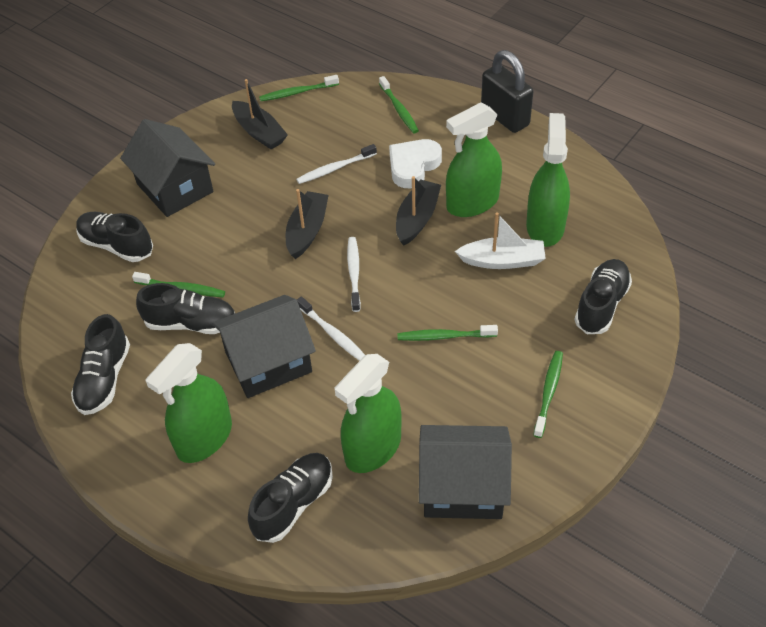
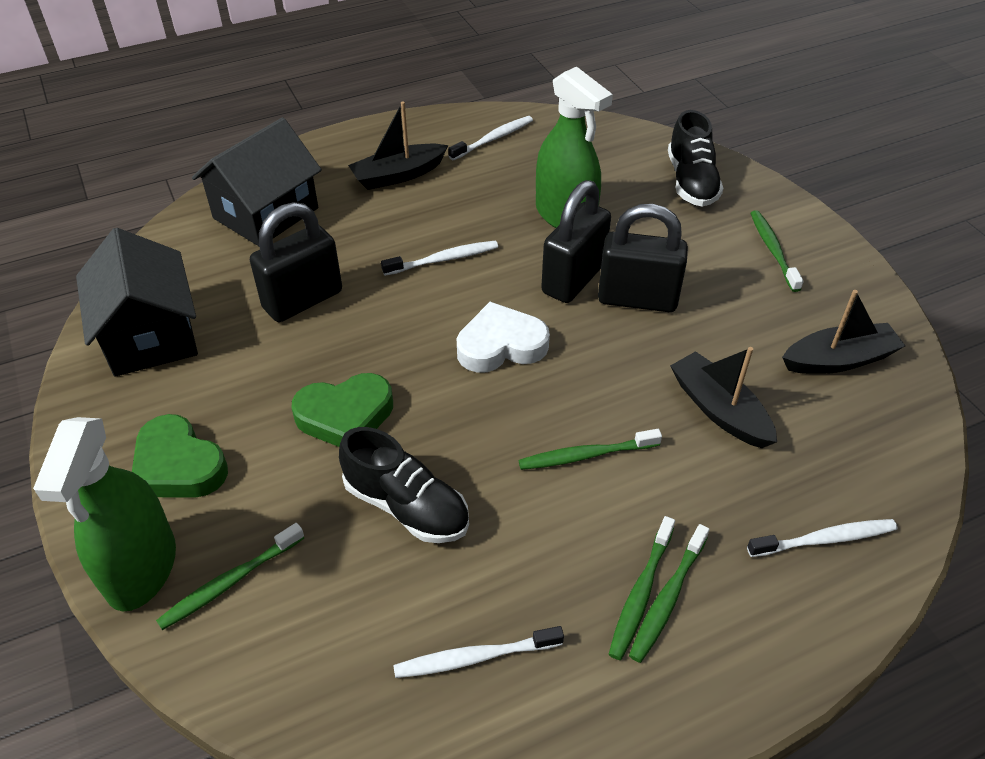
black house: [120,119,215,217] [212,295,316,398] [419,425,512,519] = 3 -> [76,228,198,377] [192,118,322,246] = 2
black padlock: [481,50,533,133] = 1 -> [250,202,342,322] [541,180,611,303] [598,204,688,312] = 3
black shoe: [71,314,130,415] [76,212,153,262] [136,283,235,334] [248,453,333,543] [574,259,632,334] = 5 -> [339,427,469,543] [668,110,723,207] = 2
green heart: none = 0 -> [132,414,228,497] [291,373,393,447] = 2
green spray bottle: [145,343,232,463] [335,354,402,473] [446,103,502,217] [526,113,570,247] = 4 -> [33,417,176,611] [536,67,613,228] = 2
white boat: [455,212,546,269] = 1 -> none = 0
white toothbrush: [296,144,377,184] [297,297,365,361] [347,237,361,312] = 3 -> [381,241,498,276] [393,626,564,678] [448,116,533,161] [747,519,897,557] = 4

